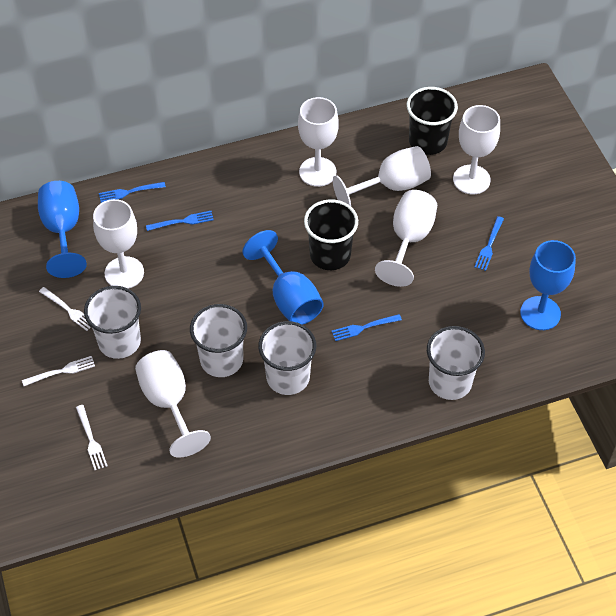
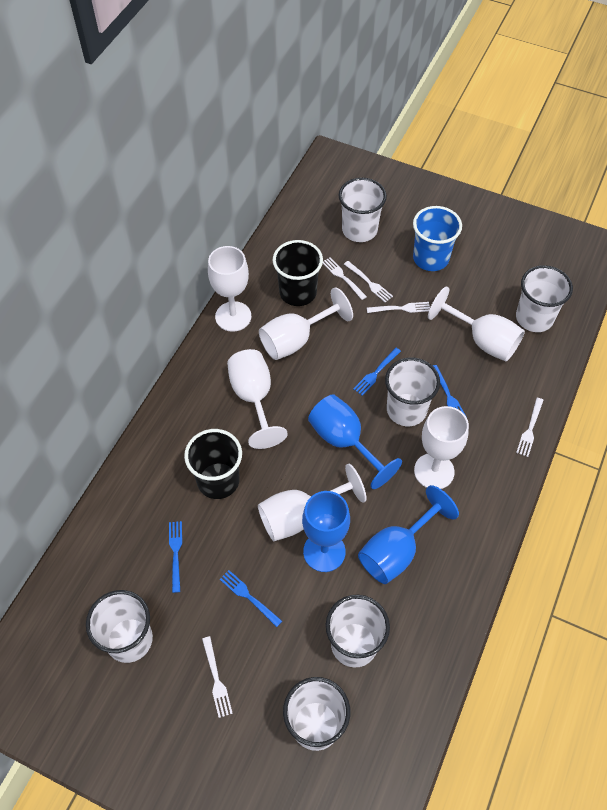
blue cup: none = 0 -> [413,206,462,271] = 1
white cup: [84,286,141,359] [190,304,247,377] [258,321,316,395] [427,326,485,400] = 4 -> [86,590,153,663] [283,677,350,751] [326,595,390,668] [339,178,387,242] [385,358,440,426] [516,265,573,332] = 6
white fork: [22,356,95,386] [39,287,91,331] [76,405,108,470] = 3 -> [202,636,233,718] [323,257,367,300] [344,261,393,302] [367,302,430,313] [516,398,543,457] = 5

